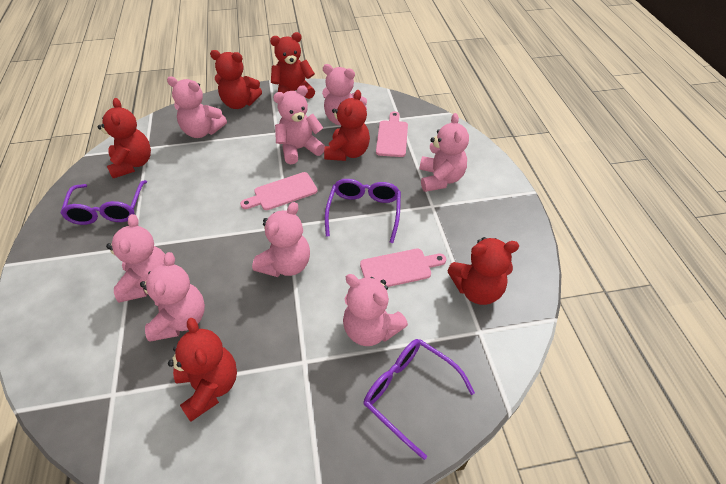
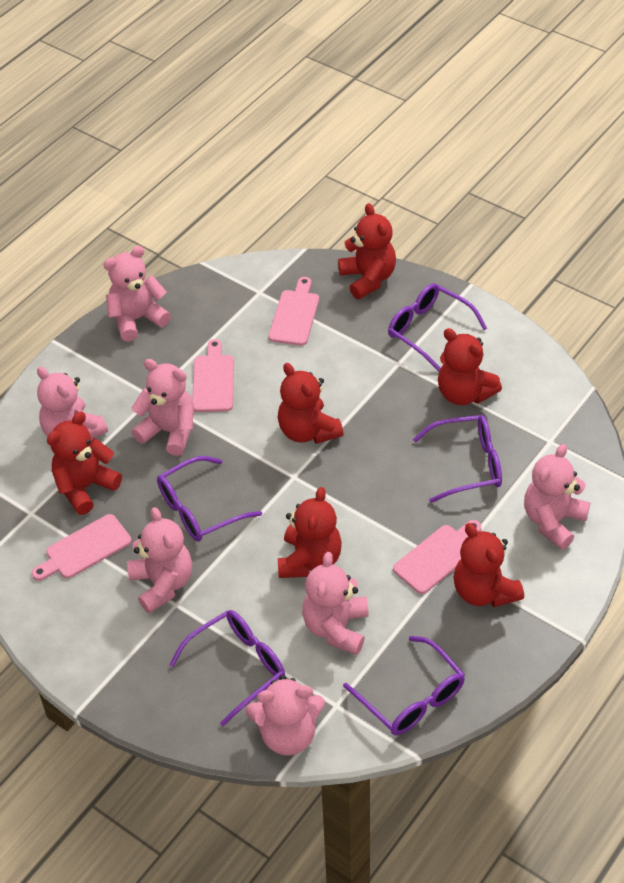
pink cutting board: [240,172,318,210] [360,249,446,287] [376,112,408,157] = 3 -> [32,514,132,581] [192,339,234,412] [268,277,319,346] [393,520,482,594] = 4
pink teddy bear: [106,214,165,303] [140,252,205,342] [167,76,227,138] [252,202,310,277] [273,85,325,164] [322,64,367,125] [343,274,408,346] [420,113,469,192] = 8 -> [37,367,108,439] [103,246,171,342] [127,507,192,613] [131,359,194,456] [246,675,325,755] [302,552,369,655] [524,444,590,550] = 7
purple glasses: [60,180,147,225] [325,179,401,243] [363,339,475,460] = 3 -> [157,456,262,542] [169,610,285,726] [343,636,465,735] [388,283,487,371] [413,415,502,503] = 5

